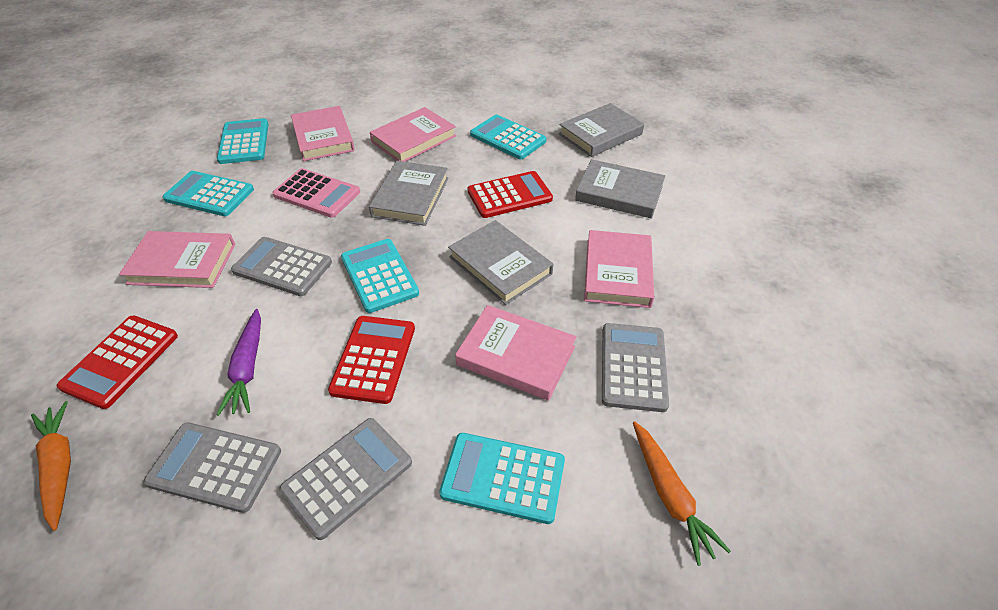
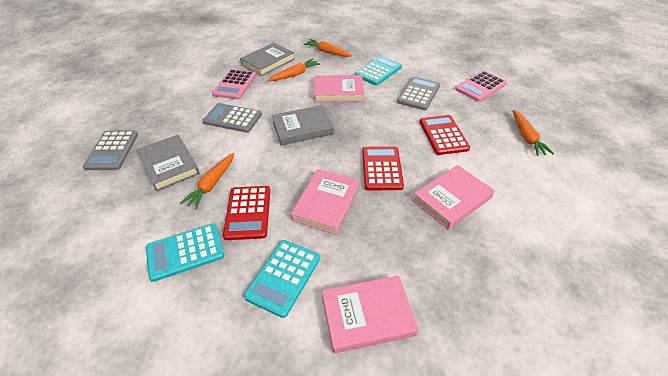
grey book: [369,161,449,226] [448,220,553,305] [559,103,644,157] [575,159,665,219] = 4 -> [137,135,200,191] [240,43,295,76] [272,105,334,146] = 3
grey calculator: [144,422,281,513] [231,237,332,296] [279,418,412,540] [602,323,669,412] = 4 -> [83,130,138,170] [202,103,262,133] [397,77,440,110] = 3
orange carrot: [31,401,71,531] [633,421,731,566] = 2 -> [181,153,234,209] [268,59,321,81] [303,39,352,57] [513,110,554,156] = 4
pink book: [119,231,235,288] [291,106,355,161] [370,107,456,162] [455,305,577,401] [584,230,654,308] = 5 -> [291,169,360,235] [314,75,364,102] [322,275,419,353] [413,165,495,230] = 4
pink calculator: [272,168,360,218] = 1 -> [212,69,256,100] [455,71,507,102] = 2
purple carrot: [217,309,261,416] = 1 -> none = 0
turquoise calculator: [162,171,254,216] [217,118,268,164] [341,239,419,313] [439,433,565,524] [470,115,546,159] = 5 -> [146,223,224,282] [244,240,320,318] [355,56,402,86] = 3

